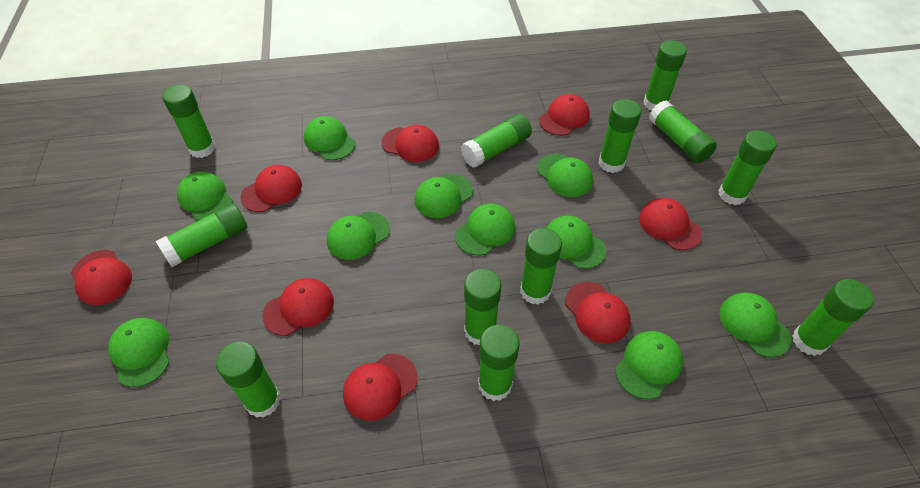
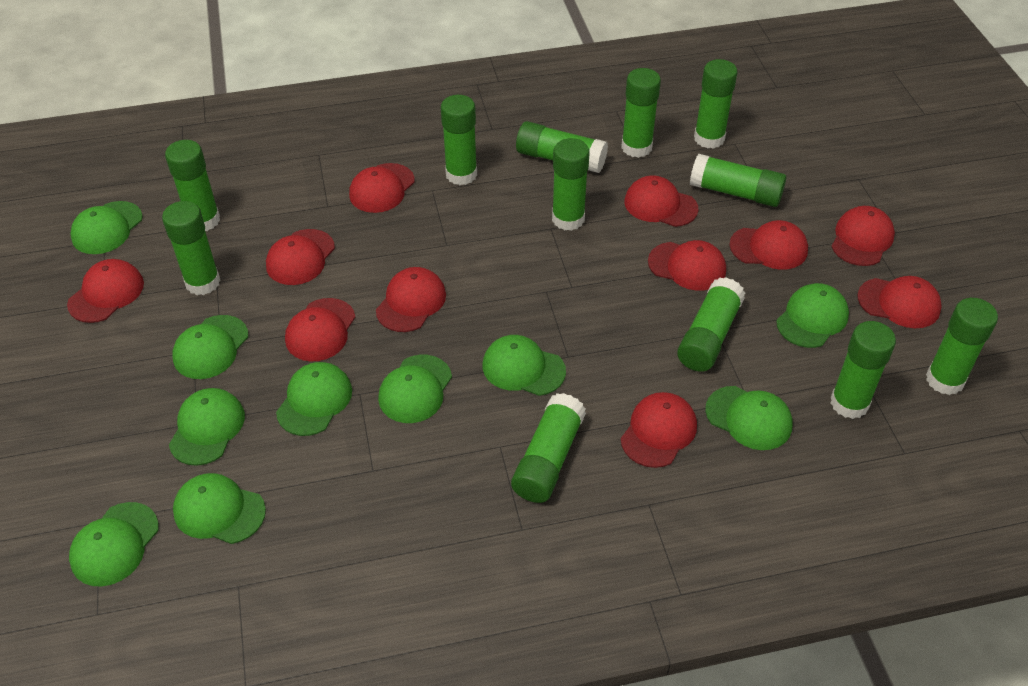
red cap: [71,250,132,305] [240,165,302,212] [263,278,334,336] [343,354,418,421] [382,125,439,162] [539,94,590,136] [565,282,631,344] [639,198,702,250] = 8 -> [67,259,144,323] [266,229,335,285] [285,298,356,361] [349,163,415,213] [376,267,446,332] [621,392,697,468] [624,175,699,227] [648,240,726,291] [729,220,808,270] [831,206,895,266] [858,276,942,328] = 11

